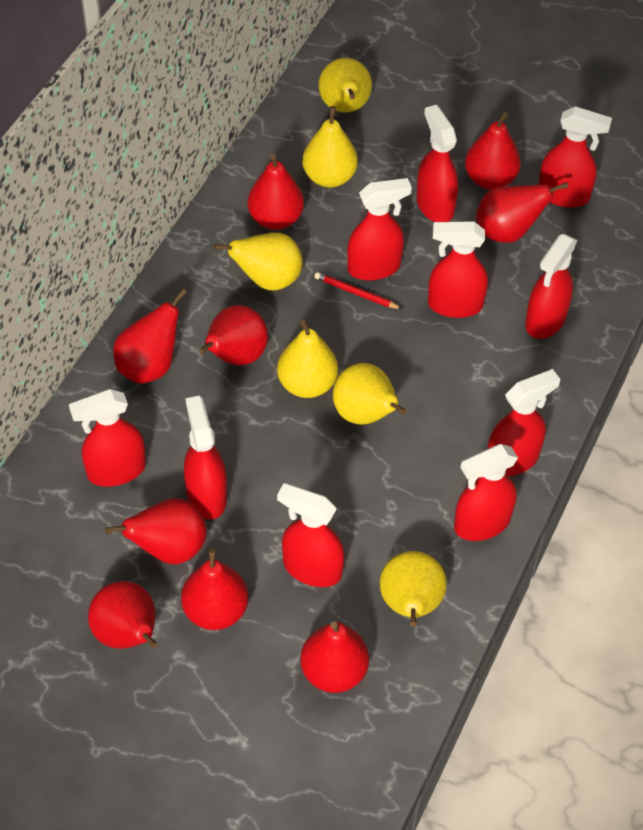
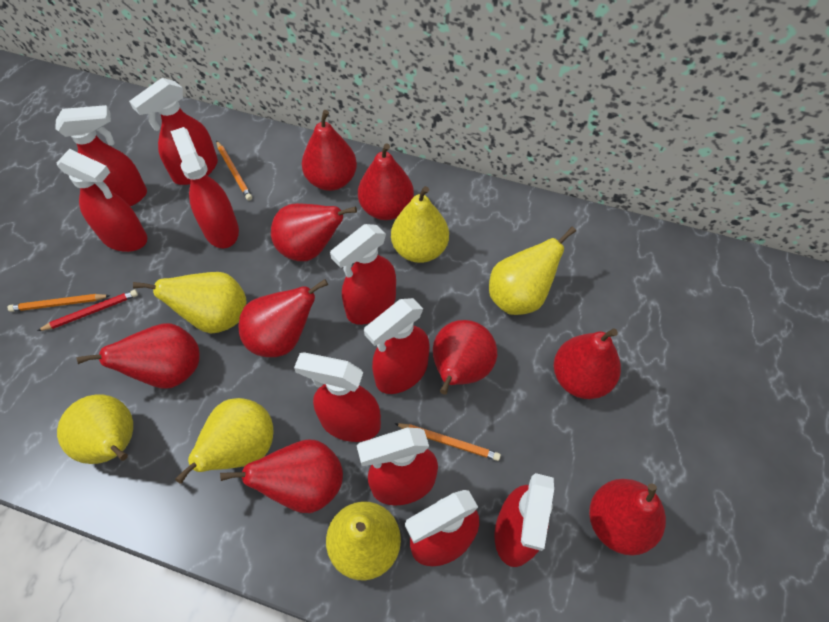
orange pencil: none = 0 -> [8,294,111,312] [216,140,252,201] [394,423,501,461] = 3

